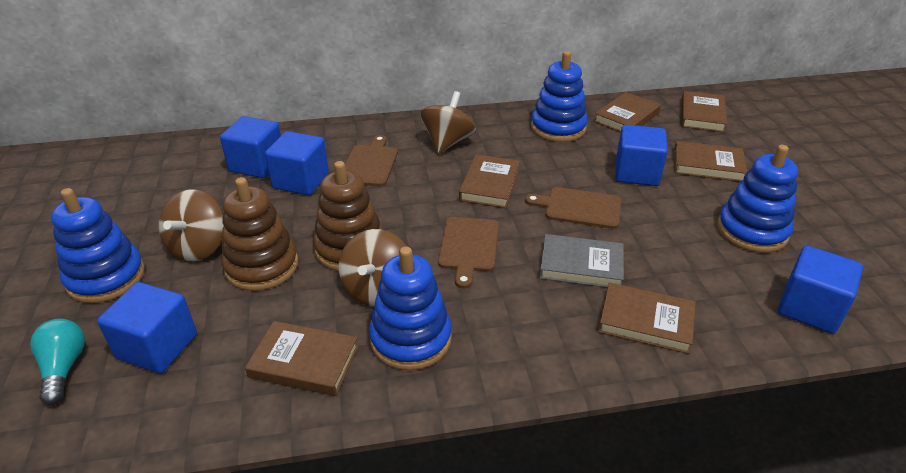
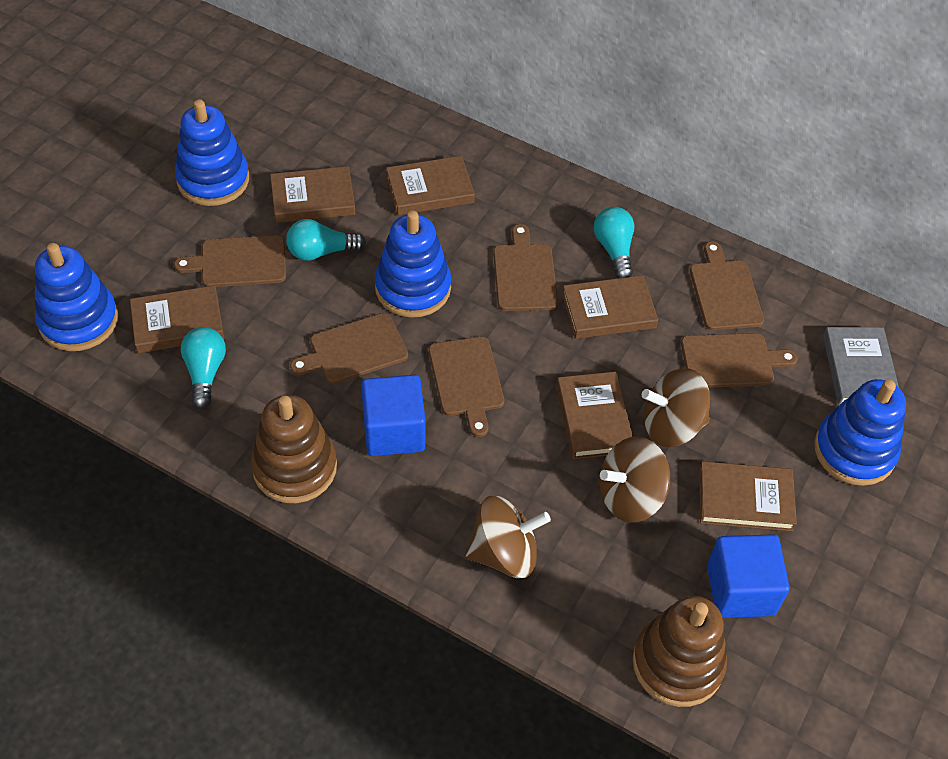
blue cube: [97,282,197,373] [220,116,281,178] [265,131,329,195] [615,125,668,186] [778,245,863,334] = 5 -> [361,375,426,456] [707,534,790,618] = 2
brown cutting board: [345,135,398,186] [438,217,499,289] [525,187,621,229] = 3 -> [174,235,286,287] [290,313,408,384] [429,336,504,437] [493,224,558,311] [681,333,798,388] [690,241,764,330] = 6
turquoise light bulb: [30,319,85,405] = 1 -> [181,327,226,409] [286,219,366,261] [594,207,634,278] = 3

